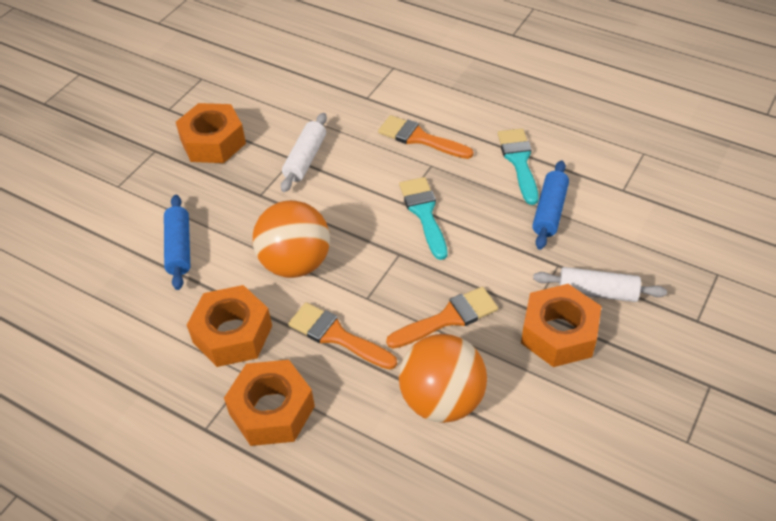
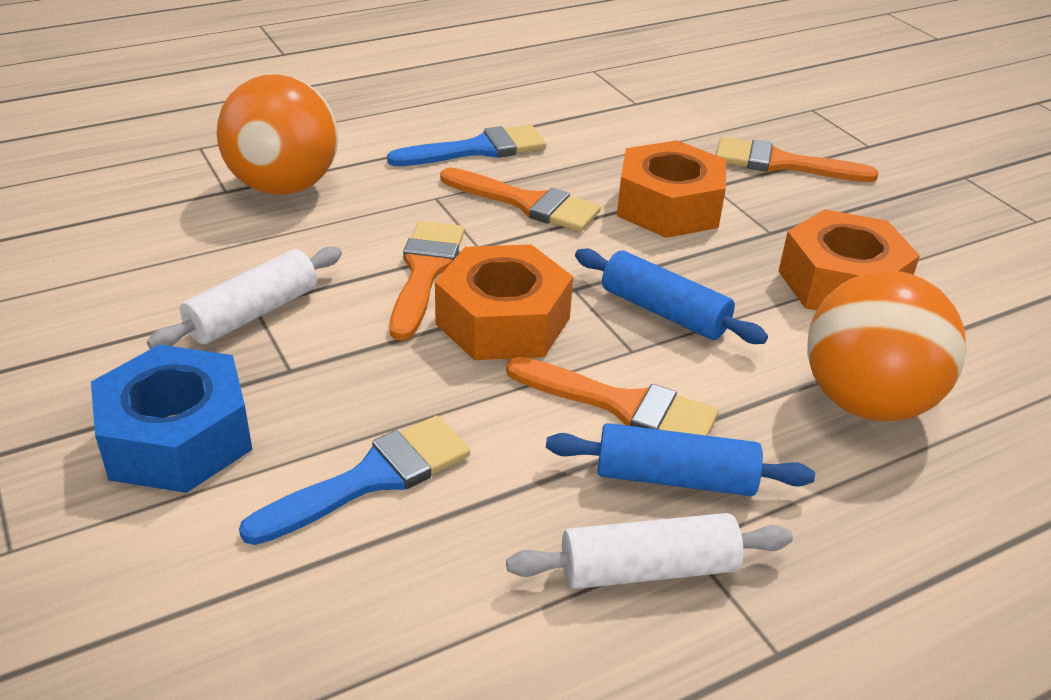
blue brush: none = 0 -> [239,416,470,545] [387,125,546,166] = 2
blue nut: none = 0 -> [91,344,253,493] = 1
orange brush: [288,302,397,370] [378,115,473,159] [386,287,498,349] = 3 -> [390,221,465,341] [440,168,601,232] [506,357,718,436] [716,137,878,182] = 4
orange nut: [176,103,246,163] [187,285,272,367] [224,360,315,446] [521,284,601,367] = 4 -> [435,244,573,360] [617,140,726,238] [778,209,920,311] = 3
turquoise brush: [399,177,448,260] [498,128,539,205] = 2 -> none = 0

